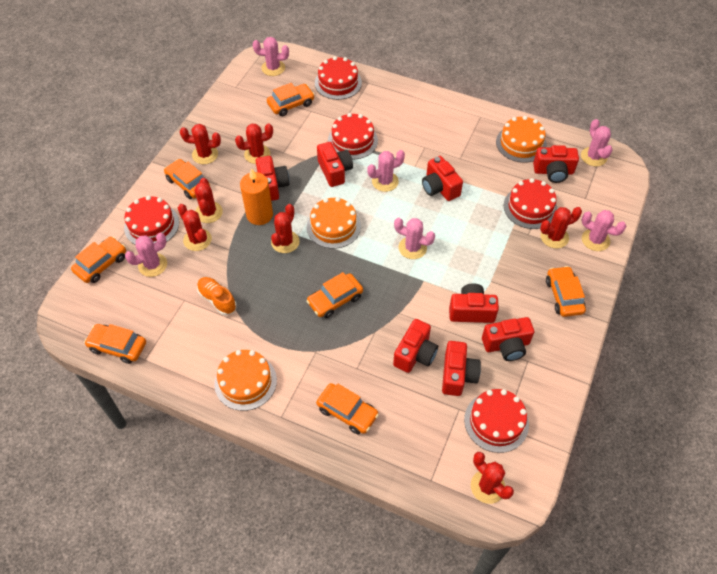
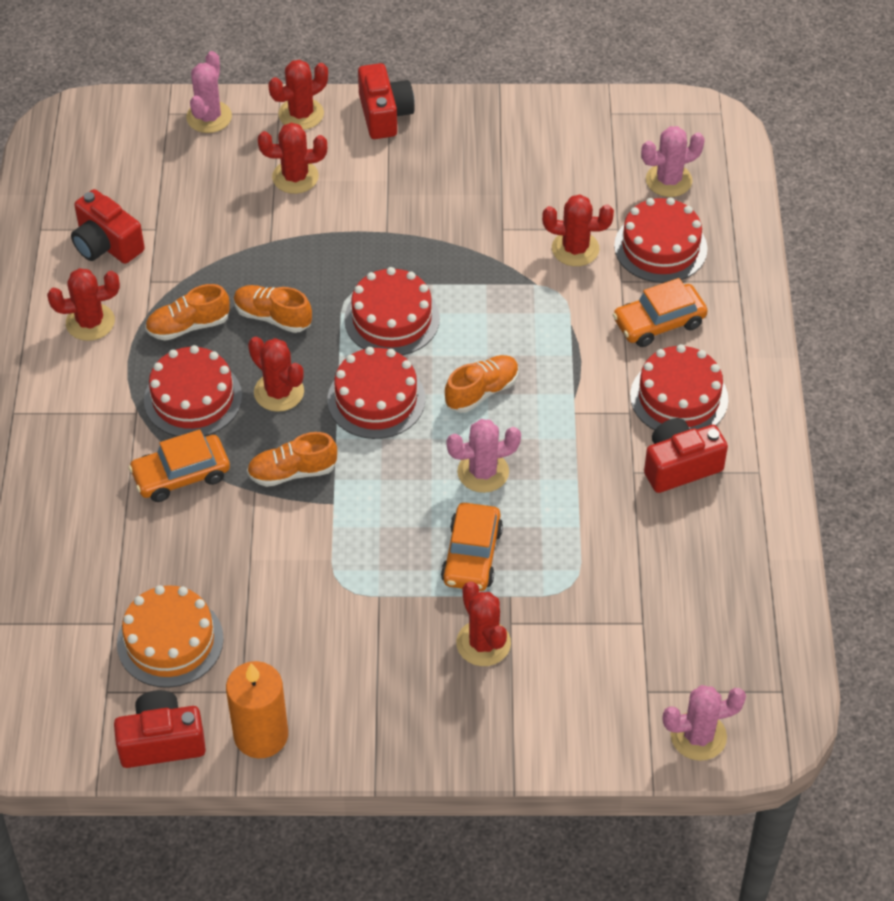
orange cake: [214,350,277,411] [307,197,361,249] [496,116,547,163] = 3 -> [117,585,224,688] = 1
orange car: [71,237,126,283] [84,324,146,364] [164,159,210,199] [267,83,315,116] [307,272,363,318] [316,383,379,434] [546,266,586,317] = 7 -> [129,430,230,502] [441,503,503,591] [613,278,708,347] = 3
orange shoe: [197,277,237,315] = 1 -> [145,284,230,341] [234,285,312,333] [247,432,337,487] [445,355,519,413] = 4
pink cactus: [125,233,167,277] [253,37,289,76] [367,150,405,192] [394,218,435,259] [581,119,613,167] [582,210,626,251] = 6 -> [186,51,232,133] [447,419,521,493] [641,126,705,197] [663,685,746,761] = 4
red cactus: [178,204,212,251] [180,124,221,164] [194,178,223,223] [235,124,273,164] [271,204,300,253] [471,452,514,504] [540,207,582,248] = 7 -> [47,268,120,341] [248,337,304,412] [258,123,327,194] [268,60,328,130] [456,581,511,666] [542,195,614,266] = 6
red camera: [256,156,290,201] [317,142,353,187] [393,319,438,373] [422,156,463,201] [442,341,481,396] [449,283,499,323] [482,317,534,361] [533,145,579,183] = 8 -> [71,189,145,264] [114,690,206,768] [358,63,415,139] [644,418,728,493] = 4

